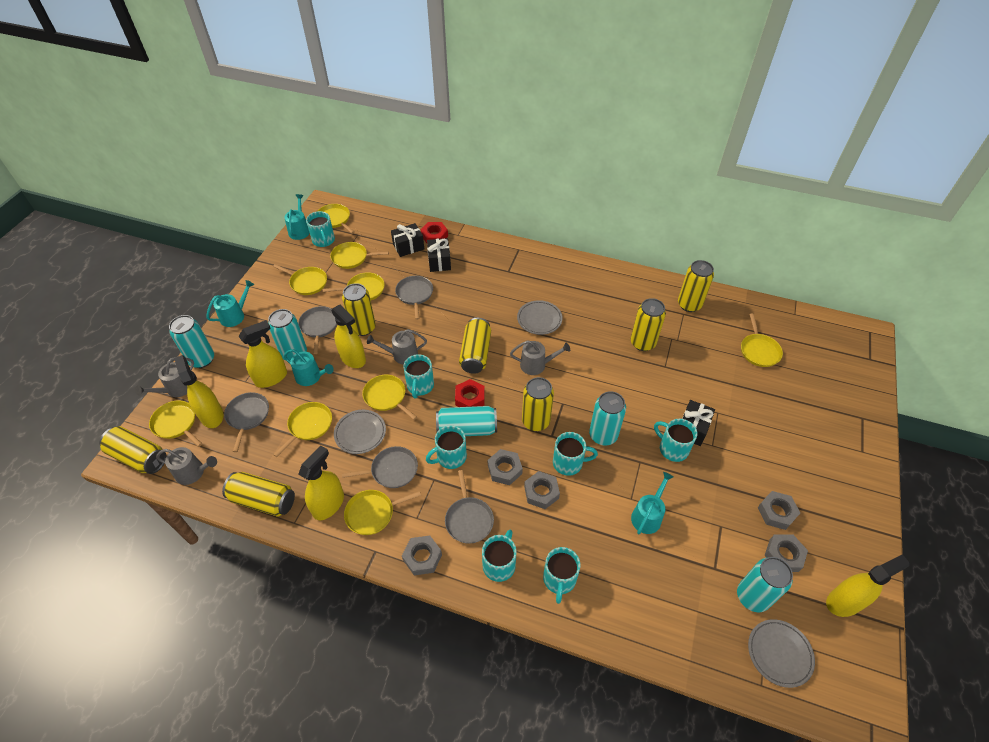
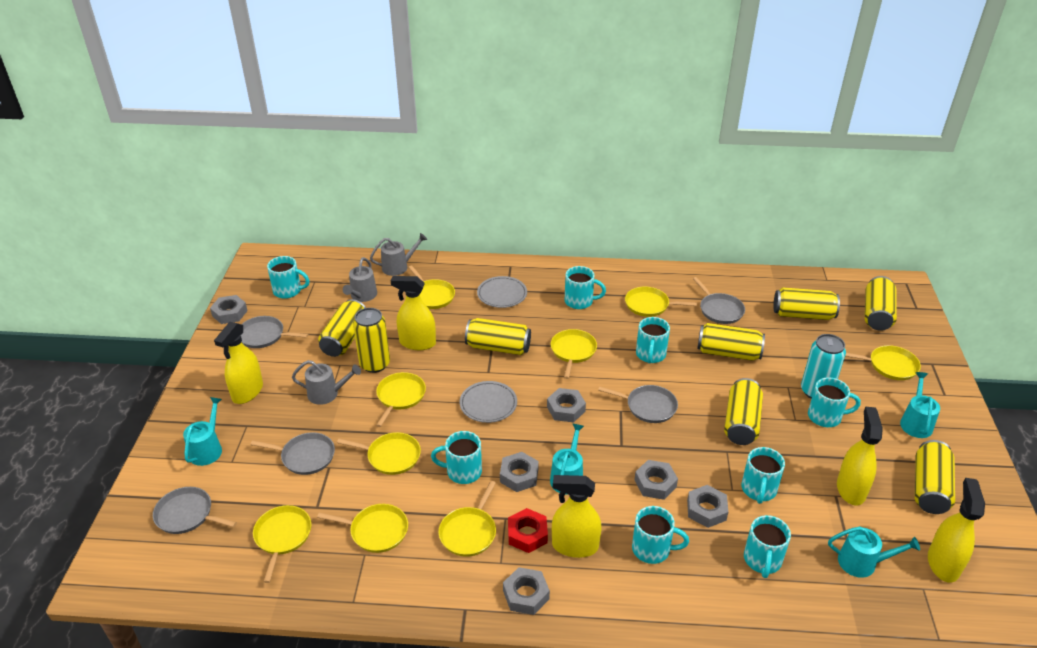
black gift: [391,223,424,257] [427,238,451,272] [682,400,715,446] = 3 -> none = 0
grey nut: [402,535,442,575] [488,449,523,485] [524,471,560,509] [758,491,800,530] [764,534,808,572] = 5 -> [210,295,248,324] [500,452,539,492] [503,567,550,615] [547,388,586,422] [635,460,678,500] [687,485,728,528] = 6
grey plate: [334,410,386,454] [517,300,562,335] [748,619,815,688] = 3 -> [460,381,517,423] [477,276,527,308] = 2
grey watering can: [135,357,194,397] [156,447,217,485] [367,329,427,365] [510,340,570,375] = 4 -> [292,360,361,405] [343,257,377,302] [370,233,427,276] = 3
red nut: [421,222,448,243] [455,379,485,407] = 2 -> [508,508,548,553] = 1
turquoise can: [169,315,214,368] [268,309,307,360] [436,406,497,436] [589,391,626,446] [737,557,793,612] = 5 -> [801,334,846,399] = 1
turquoise mug: [306,211,335,247] [403,354,434,398] [426,426,467,469] [482,530,517,582] [543,547,581,604] [553,432,598,476] [654,419,697,462] = 7 -> [267,256,310,299] [431,431,482,484] [565,266,606,309] [632,506,689,564] [636,317,670,363] [741,447,785,504] [744,515,791,578] [808,377,861,427] = 8
yellow can: [99,426,167,474] [222,472,295,517] [342,283,376,336] [459,318,491,374] [522,377,554,431] [631,298,666,351] [678,260,714,312] = 7 -> [318,299,366,357] [353,308,390,373] [465,318,531,355] [697,323,765,361] [724,378,763,445] [773,287,840,320] [865,276,897,331] [915,440,955,514] = 8

